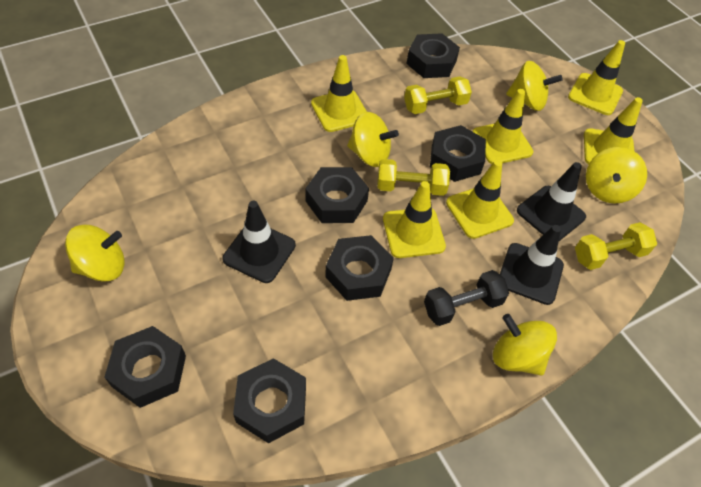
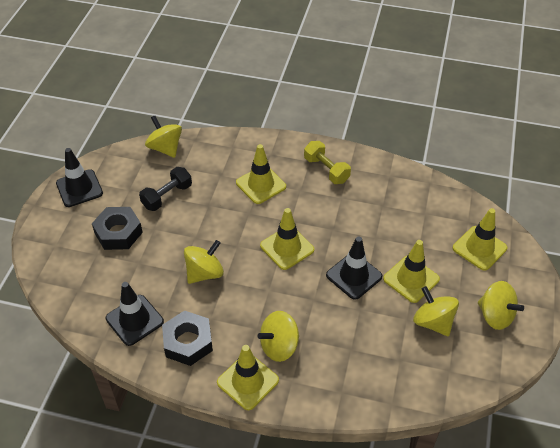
black nut: [104,326,186,408] [233,358,306,443] [305,167,369,223] [325,235,394,301] [407,33,460,78] [430,125,486,182] = 6 -> [92,207,143,250] [162,310,213,366] = 2
yellow dumbbell: [377,159,450,196] [404,76,472,114] [575,222,657,270] = 3 -> [304,141,351,184] = 1
yellow traffic cone: [311,55,367,132] [383,181,446,258] [446,160,514,239] [472,89,533,164] [568,40,625,115] [584,97,643,164] = 6 -> [217,345,279,410] [236,144,286,204] [260,208,314,270] [383,240,440,303] [453,208,507,271] = 5

